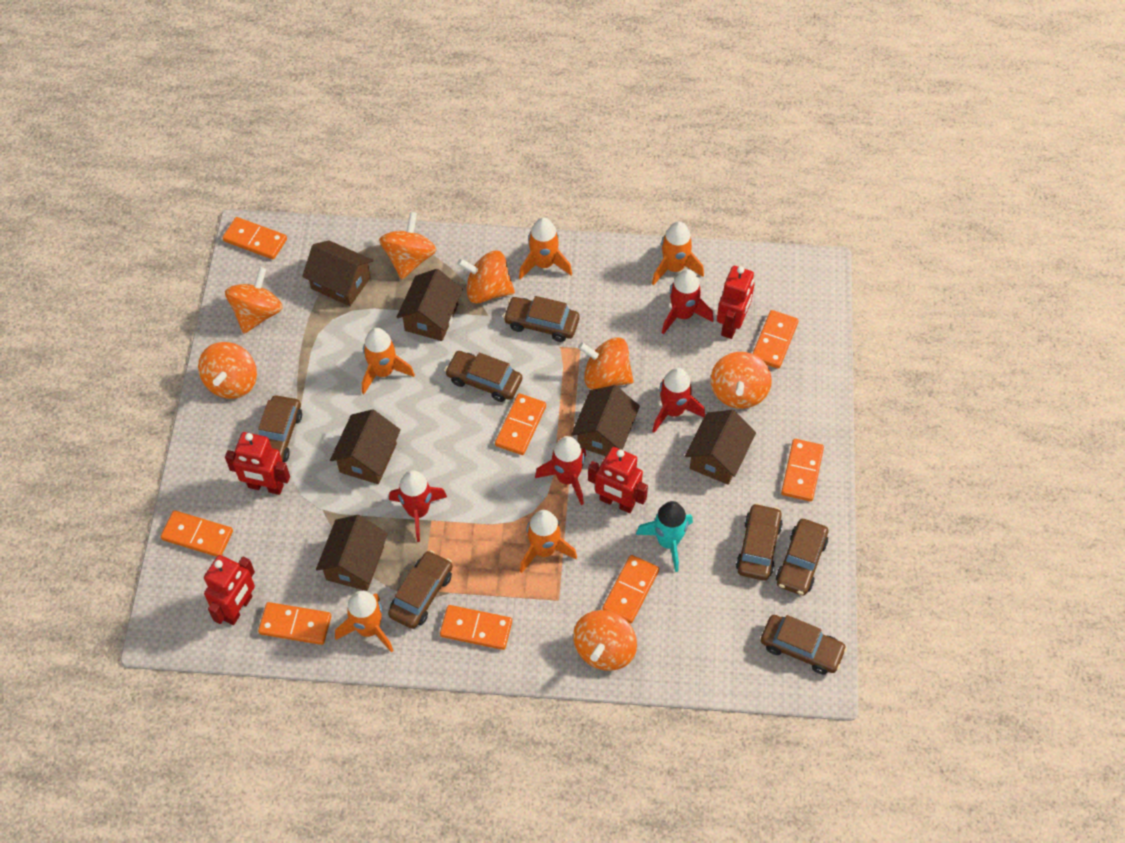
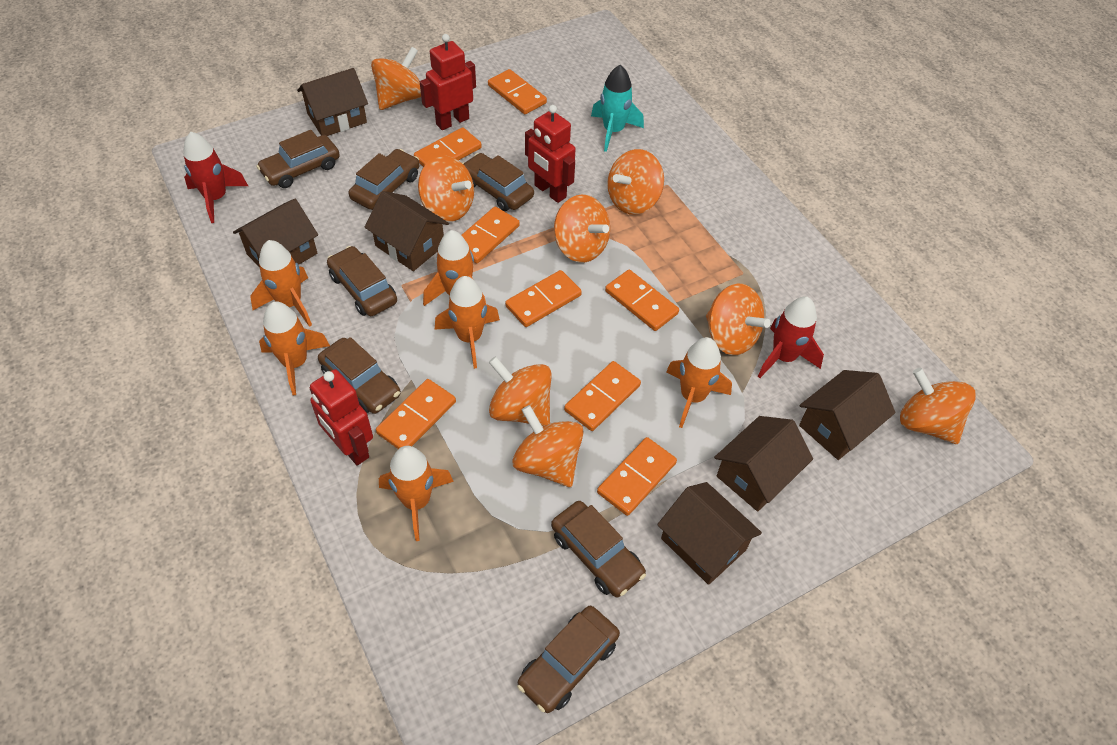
orange rocket: [335,591,394,653] [362,328,415,394] [519,217,572,280] [520,510,577,573] [652,221,704,285] = 5 -> [250,240,312,327] [259,301,330,395] [379,446,454,541] [423,230,486,306] [435,276,500,369] [666,337,732,428] = 6
orange spinning top: [198,342,257,399] [225,267,283,334] [379,212,436,279] [457,251,515,304] [573,610,637,671] [578,338,634,390] [711,352,772,409] = 7 -> [371,47,421,110] [418,156,474,222] [489,356,552,426] [512,405,584,487] [554,194,610,263] [607,149,664,215] [706,284,771,355] [900,368,976,444] = 8
red robot: [204,555,255,625] [225,432,290,495] [588,447,648,513] [717,266,755,339] = 4 -> [310,369,373,465] [420,34,476,130] [525,105,576,203] = 3
red rocket: [389,470,447,542] [535,436,586,505] [652,368,705,433] [662,269,713,335] = 4 -> [183,132,248,223] [758,297,824,378] = 2

